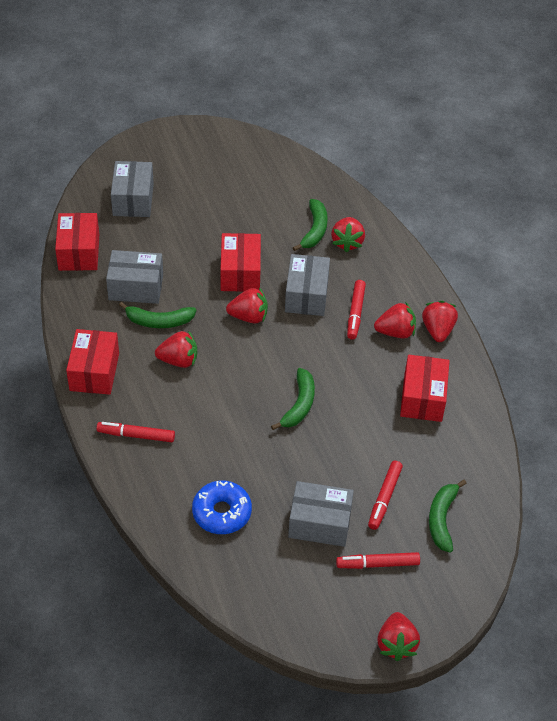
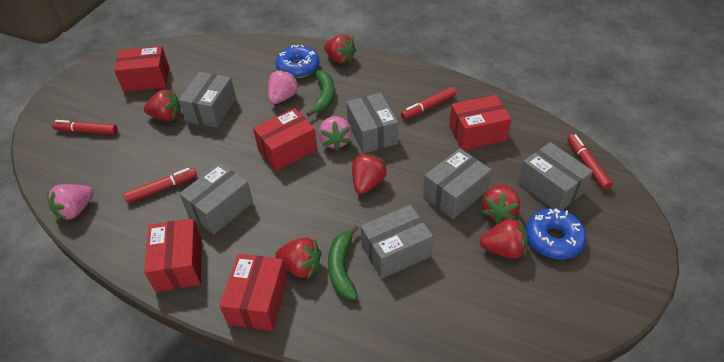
blue donut: [192,481,252,534] = 1 -> [276,44,319,78] [526,209,587,260] = 2
green banana: [119,302,197,328] [271,368,315,430] [293,199,328,251] [429,480,467,553] = 4 -> [307,70,335,116] [328,225,359,300] = 2
grey box: [106,250,163,304] [111,161,154,217] [285,254,330,316] [288,481,354,547] = 4 -> [178,72,236,128] [179,163,253,235] [346,92,398,154] [361,205,433,279] [423,148,491,219] [518,142,593,210] = 6
pink strawberry: none = 0 -> [47,184,94,220] [268,69,300,104] [319,116,352,151] = 3
red box: [55,213,99,271] [66,329,119,395] [220,233,261,292] [400,355,450,422] = 4 -> [114,46,169,92] [144,218,202,292] [220,254,288,331] [253,108,317,171] [449,95,512,150] = 5

